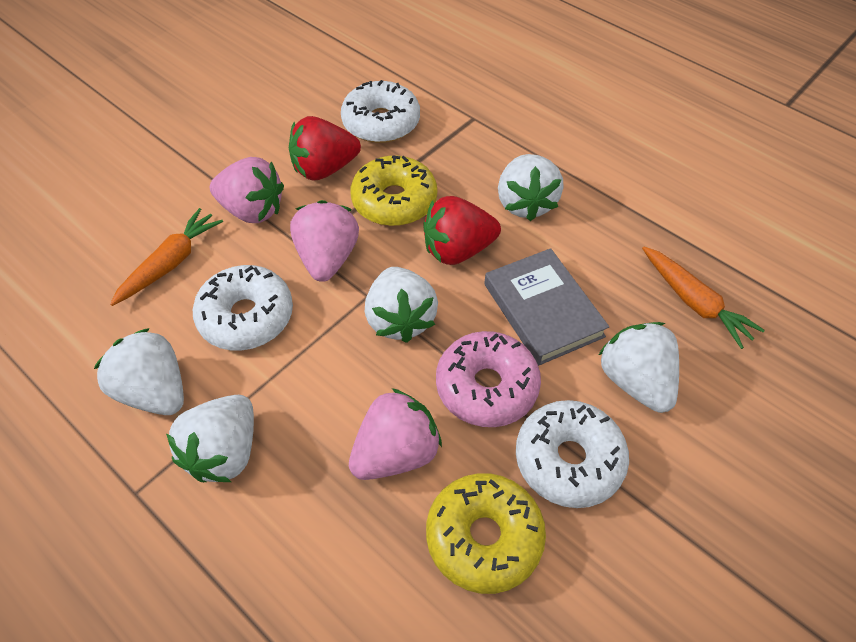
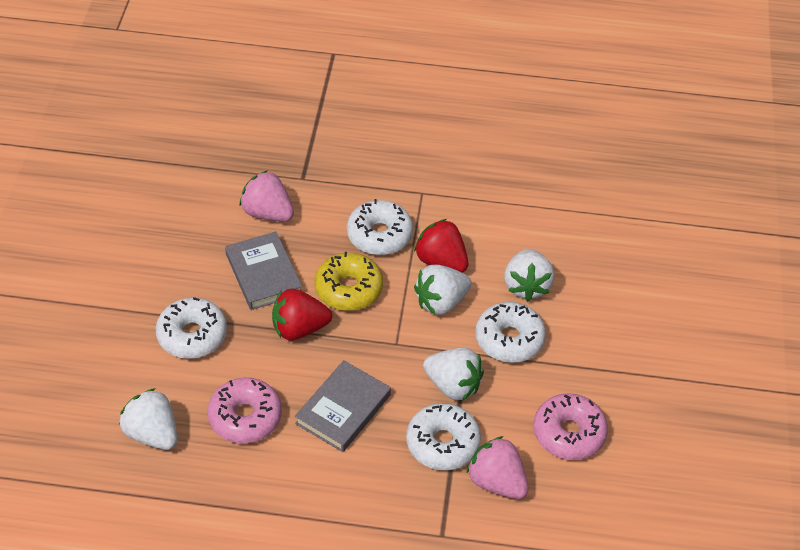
grey book: [484,248,609,366] = 1 -> [225,232,302,310] [295,360,391,452] = 2
orange carrot: [110,208,223,306] [642,247,765,349] = 2 -> none = 0
pink donut: [436,331,541,427] = 1 -> [207,378,282,443] [533,393,608,460] = 2
pink strawberry: [210,157,284,223] [290,200,359,282] [349,388,442,480] = 3 -> [240,170,294,221] [466,436,528,499] = 2
white donut: [193,265,293,350] [341,80,420,143] [516,400,629,508] = 3 -> [156,297,227,359] [347,199,413,255] [406,403,481,470] [475,302,546,363] = 4
white strawberry: [94,328,184,415] [166,395,254,482] [365,267,438,343] [498,154,564,221] [599,322,679,413] = 5 -> [119,388,177,450] [414,265,472,315] [423,348,484,401] [504,249,555,301] = 4
yellow donut: [351,155,437,226] [426,473,546,594] = 2 -> [314,252,383,311] = 1

